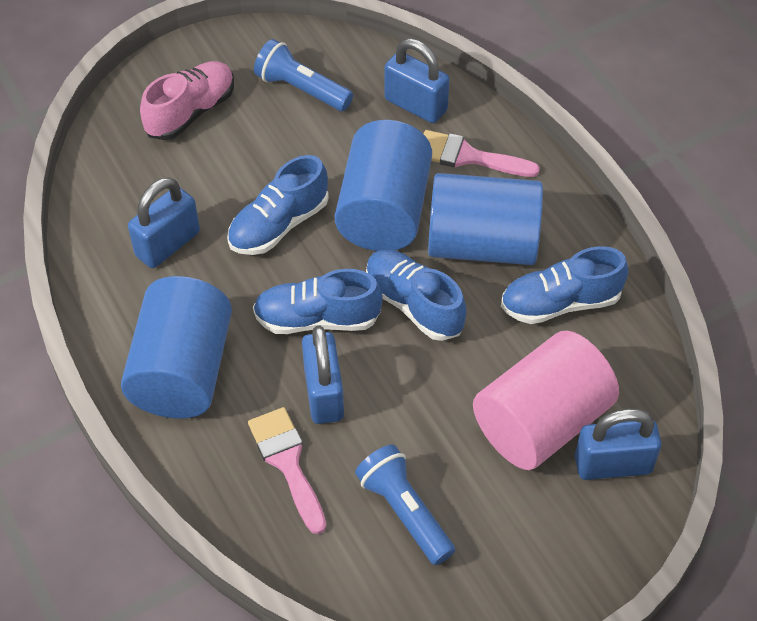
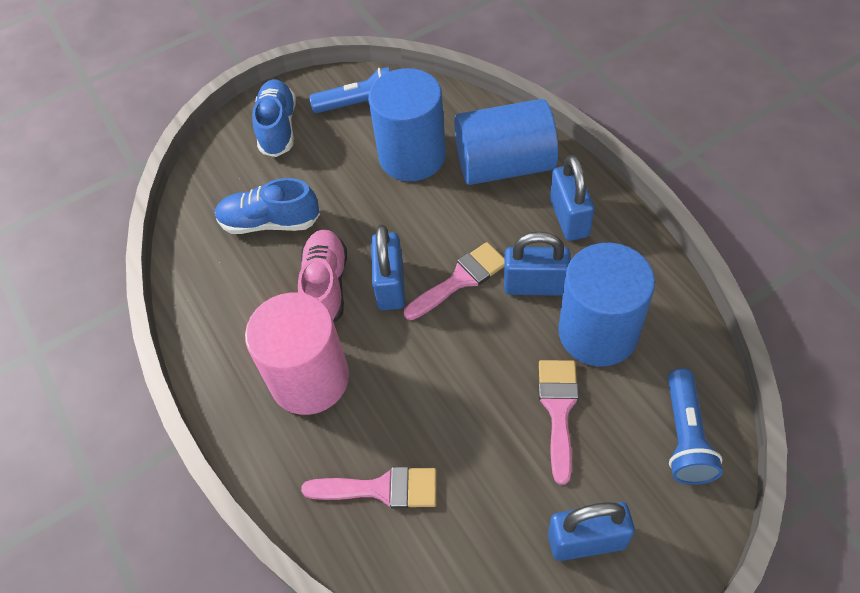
blue shoe: [227,155,329,255] [253,269,383,334] [366,250,467,341] [501,246,628,324] = 4 -> [215,178,320,234] [252,79,296,157] = 2
pink brush: [248,407,326,534] [424,130,540,177] = 2 -> [301,467,437,509] [404,242,505,320] [539,360,579,485] = 3

